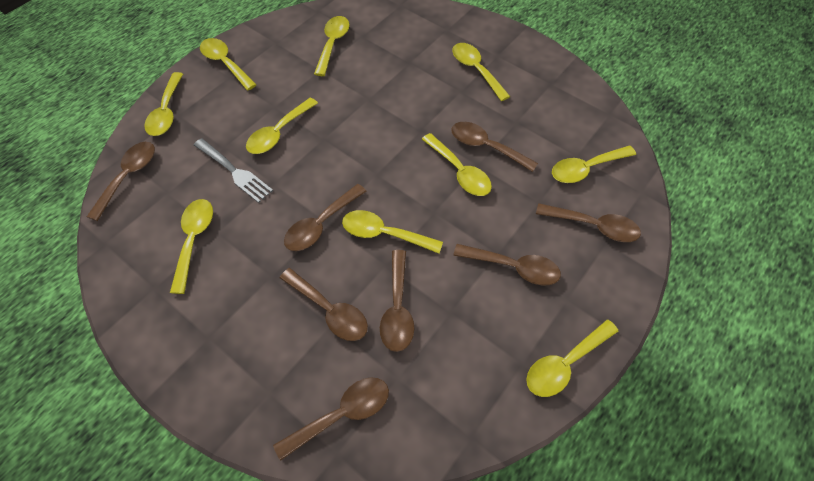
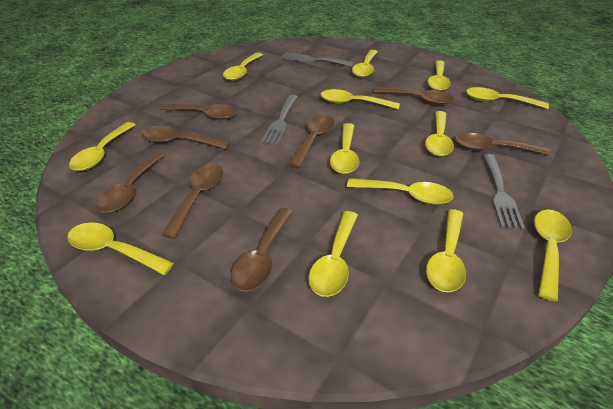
grey fork: [194,138,273,203] = 1 -> [261,94,298,145] [281,52,354,67] [483,154,525,229] = 3
yellow spoon: [144,72,183,136] [170,199,213,294] [200,38,257,90] [246,98,318,154] [314,16,350,76] [342,210,443,253] [422,133,492,196] [452,43,510,101] [526,319,618,397] [552,146,636,183] = 10 -> [67,222,174,275] [69,122,136,171] [223,53,263,81] [309,211,358,297] [321,89,400,109] [330,123,359,174] [347,178,454,205] [352,50,378,78] [425,111,454,156] [426,209,466,292] [427,60,451,91] [466,87,549,109] [534,210,572,301] = 13

